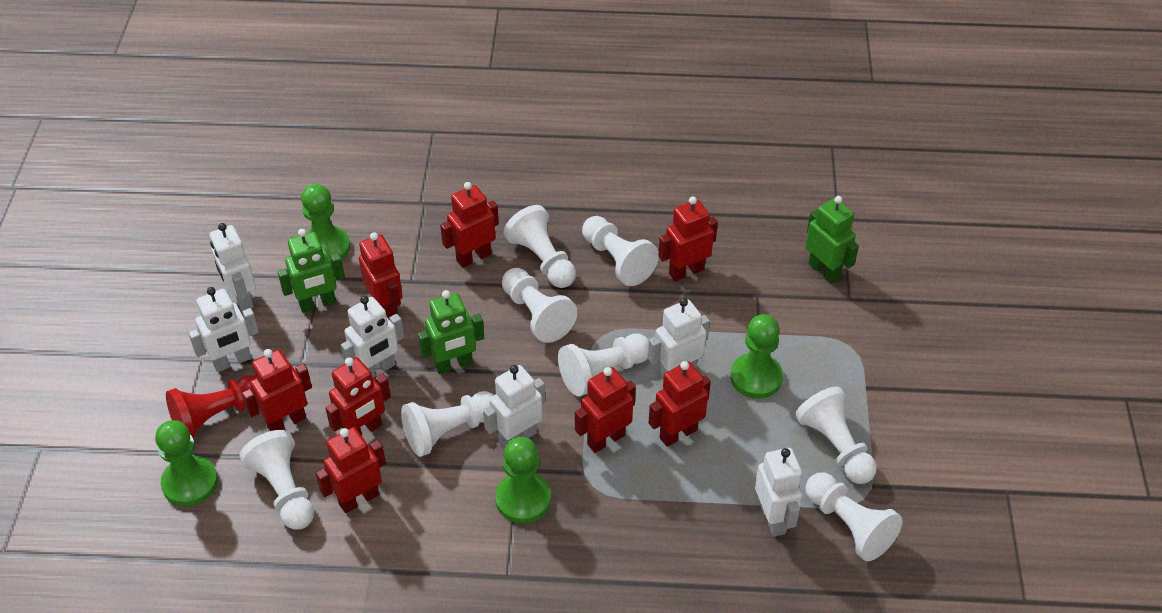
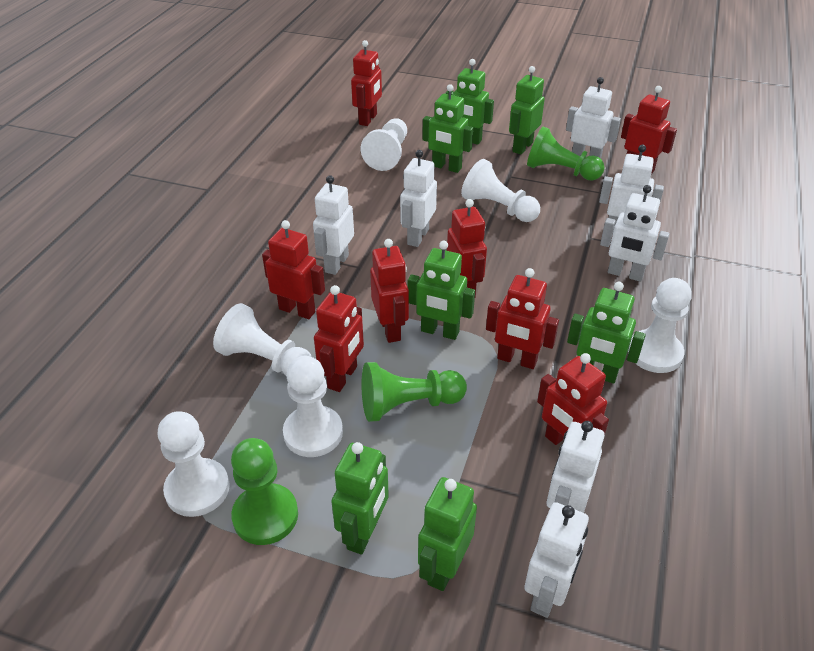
green pawn: [155,420,218,507] [301,184,350,262] [495,437,551,523] [730,314,783,399] = 4 -> [231,438,298,545] [362,362,467,422] [527,127,604,181] = 3
green robot: [278,229,345,313] [418,290,484,374] [806,196,859,284] = 3 -> [331,442,389,554] [408,241,475,340] [418,477,477,591] [422,84,473,173] [445,59,494,145] [509,66,545,154] [567,282,646,383] = 7
red pawn: [166,375,256,439] = 1 -> none = 0
white pawn: [239,430,314,530] [401,391,494,457] [502,268,578,343] [504,205,576,288] [558,333,649,397] [582,216,659,286] [795,387,877,484] [805,473,903,561] = 8 -> [158,411,230,517] [213,303,312,375] [283,356,343,457] [361,118,407,171] [461,159,540,222] [628,278,692,373] = 6
white robot: [188,287,259,372] [210,223,256,311] [341,296,404,378] [483,365,545,449] [648,298,710,379] [755,448,803,537] = 6 -> [313,175,354,275] [400,150,437,247] [524,502,589,618] [547,421,605,513] [566,77,621,159] [599,145,664,231] [600,185,670,282] = 7

